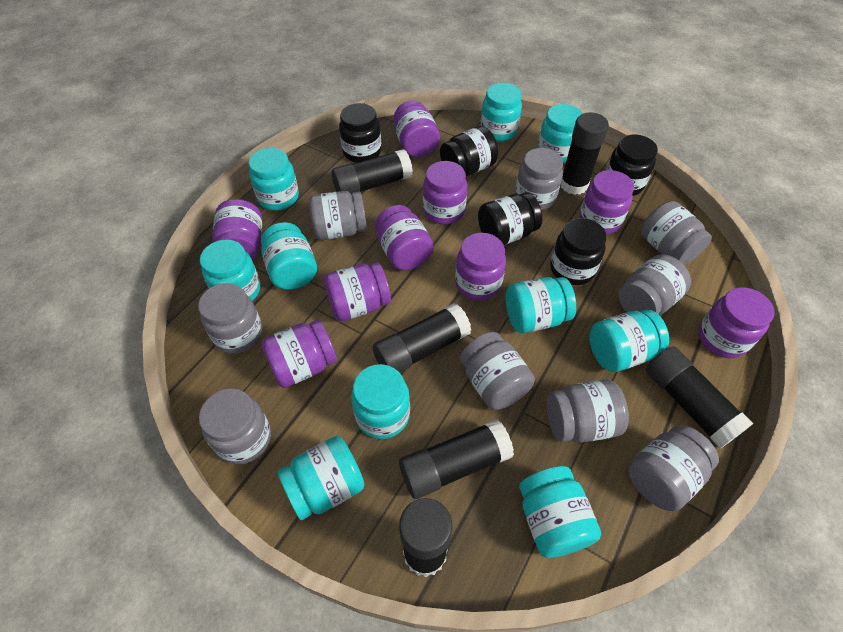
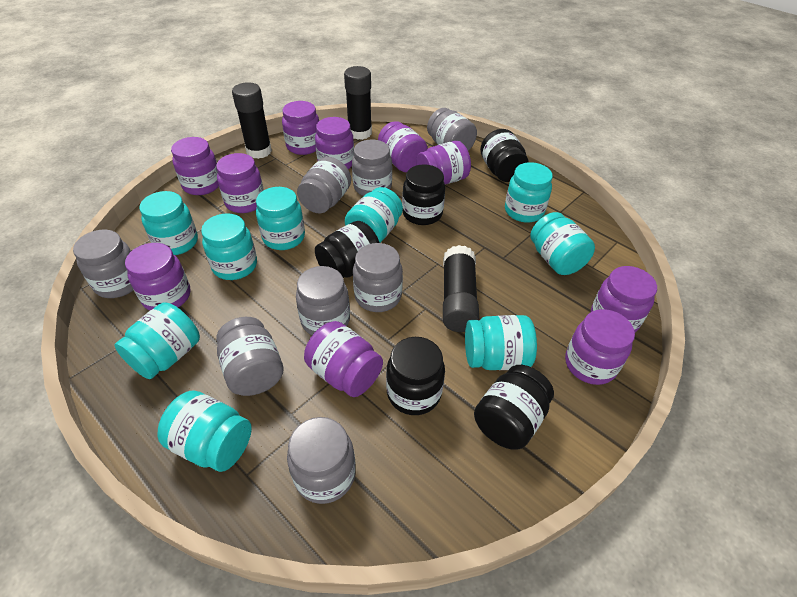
black glue stick: [331,149,413,195] [373,303,471,372] [399,419,514,499] [399,498,453,577] [561,112,609,195] [646,346,753,449] = 6 -> [232,82,272,159] [344,66,372,140] [443,245,479,332] = 3
grey jar: [198,283,262,354] [199,389,271,464] [309,191,367,240] [460,332,535,410] [515,148,563,210] [546,380,629,443] [618,254,691,315] [628,425,719,511] [641,201,712,265] = 9 -> [73,230,133,298] [216,317,284,396] [287,417,356,504] [296,266,350,335] [297,157,351,213] [352,139,392,196] [353,243,403,312] [427,108,477,151] = 8
purple jar: [212,199,262,261] [261,320,337,388] [324,262,391,321] [375,205,434,270] [394,101,440,157] [423,161,467,224] [455,233,506,301] [579,170,634,234] [698,287,774,358] = 9 -> [125,243,190,311] [171,137,219,195] [216,153,264,213] [282,101,319,155] [304,321,383,397] [315,117,354,169] [378,121,428,172] [416,141,471,184] [565,309,635,385] [591,266,657,332] = 10
turquoise jar: [200,240,260,301] [249,148,299,211] [261,222,317,290] [278,436,365,520] [351,364,410,439] [480,83,522,141] [506,277,576,333] [519,466,601,558] [537,104,583,163] [590,309,669,372] = 10 -> [115,302,200,379] [139,191,198,255] [158,390,252,472] [201,213,257,280] [256,187,305,250] [345,187,403,243] [465,315,537,370] [505,162,553,223] [530,212,595,275] = 9

